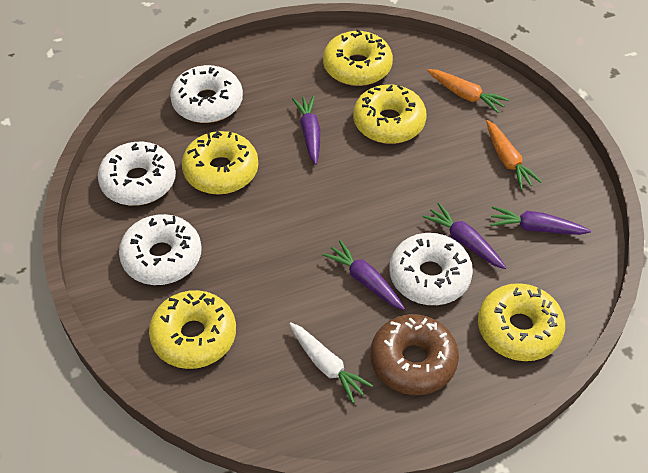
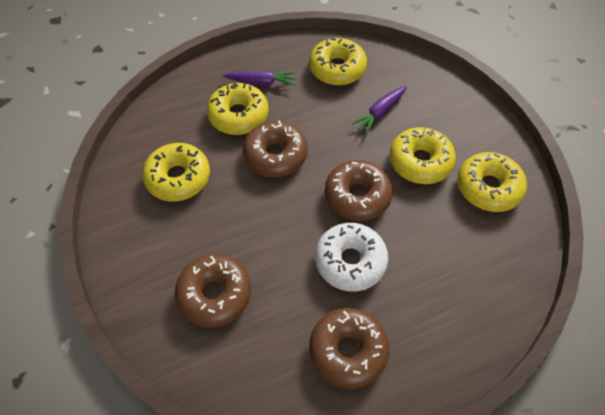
brown donut: [370,314,459,395] = 1 -> [175,254,251,328] [243,121,308,177] [309,308,389,389] [325,160,393,221] = 4
orange carrot: [427,69,509,114] [486,120,542,190] = 2 -> none = 0
purple carrot: [292,96,320,165] [322,240,405,310] [422,203,506,269] [490,206,591,235] = 4 -> [223,71,296,86] [352,86,407,134] = 2
white carrot: [289,322,373,403] = 1 -> none = 0
white donut: [98,142,176,206] [119,214,202,285] [170,65,243,123] [389,233,473,305] = 4 -> [315,223,388,292] = 1

